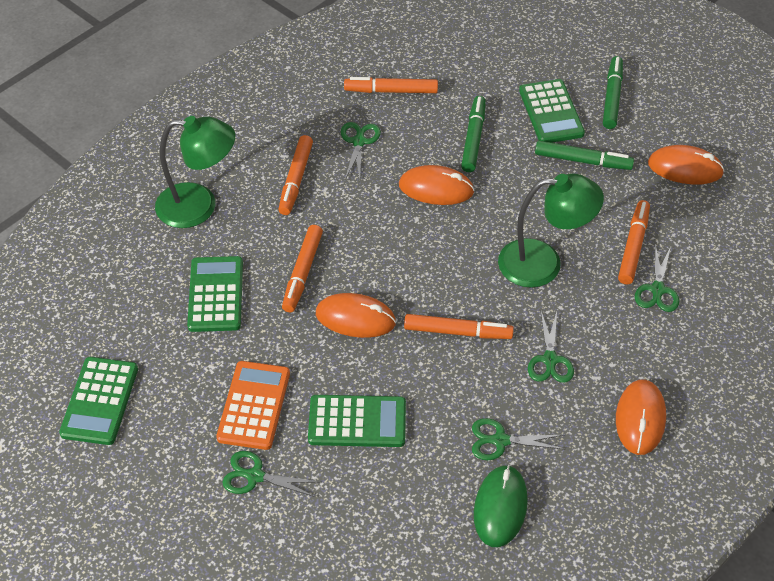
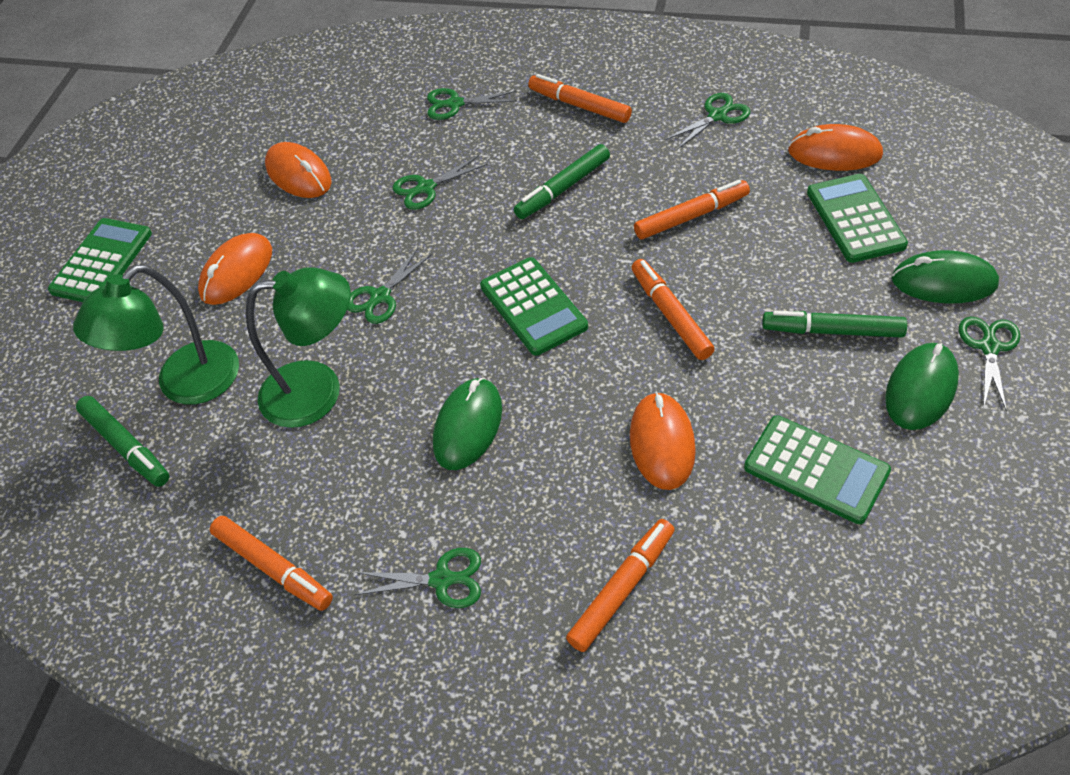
green mouse: [474,465,528,547] = 1 -> [433,377,502,470] [885,343,959,430] [892,250,999,304] = 3
green scissors: [222,451,318,497] [341,122,381,179] [472,418,564,460] [528,311,574,383] [635,244,679,312] = 5 -> [347,248,432,324] [354,548,481,608] [393,155,488,210] [427,88,517,120] [665,93,750,150] [959,317,1020,412] = 6
orange calculator: [216,361,290,450] = 1 -> none = 0

